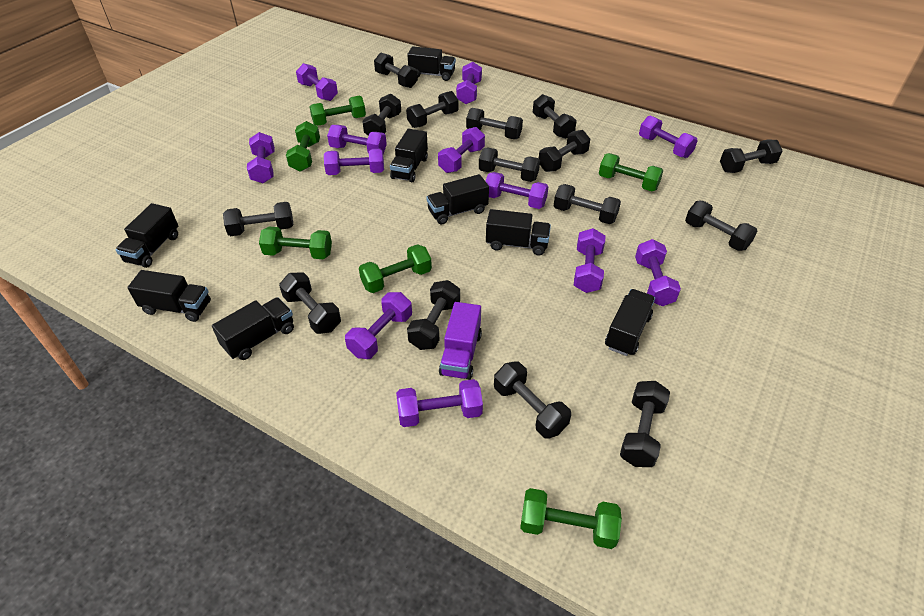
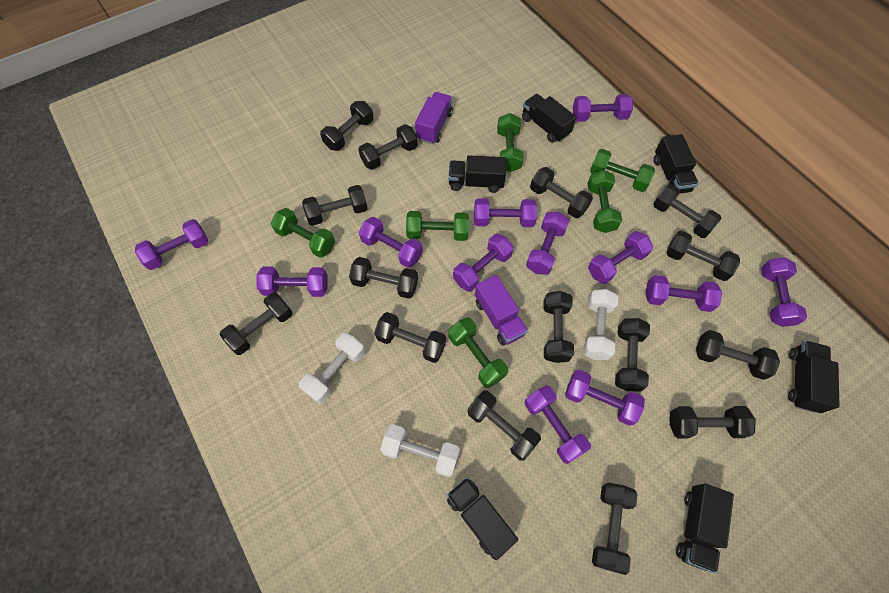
black truck: [115,203,178,268] [127,270,211,322] [212,297,294,360] [390,129,428,182] [407,46,456,81] [426,174,489,224] [486,209,551,256] [605,289,655,356] = 8 -> [447,477,518,560] [448,155,506,193] [522,94,577,143] [654,134,699,194] [676,484,734,573] [788,341,840,413] = 6
purple truck: [439,302,482,380] = 1 -> [415,92,453,144] [475,275,528,346] = 2
white dumbbell: none = 0 -> [299,333,365,404] [380,424,460,477] [583,289,618,360] = 3

